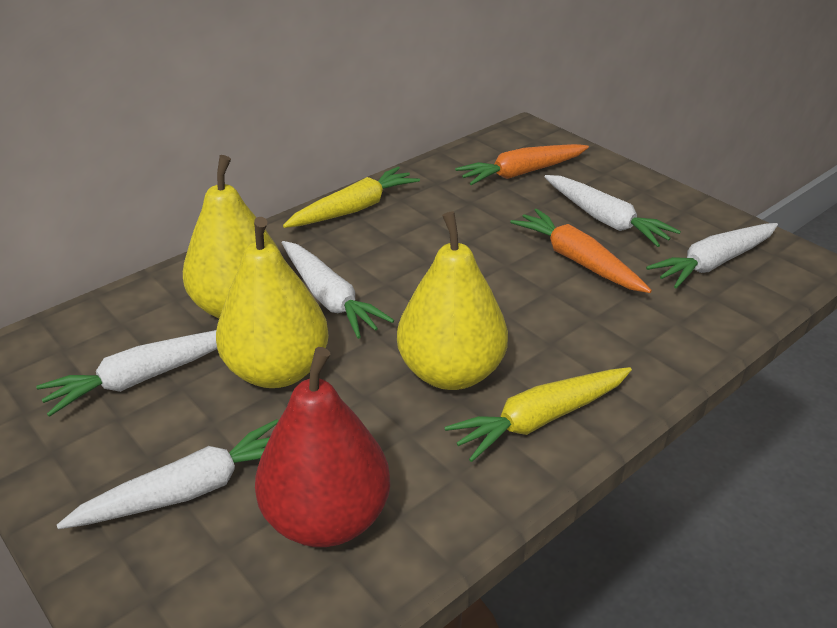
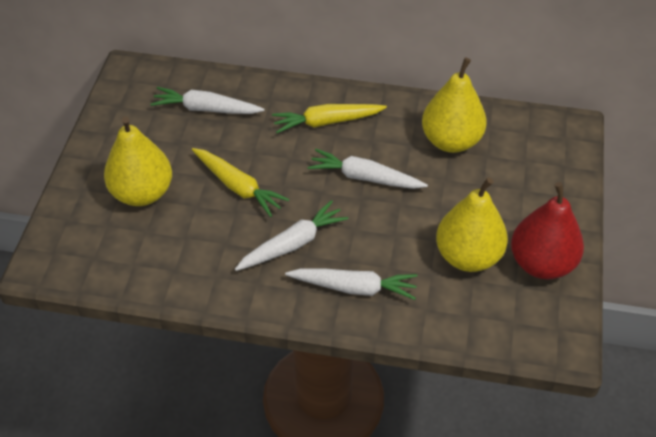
orange carrot: [455,144,589,185] [510,209,652,293] = 2 -> none = 0
white carrot: [36,330,217,417] [57,419,279,529] [282,241,395,339] [544,175,681,247] [646,223,778,288] = 5 -> [150,87,265,114] [235,200,348,271] [285,268,418,300] [308,149,428,189] = 4

